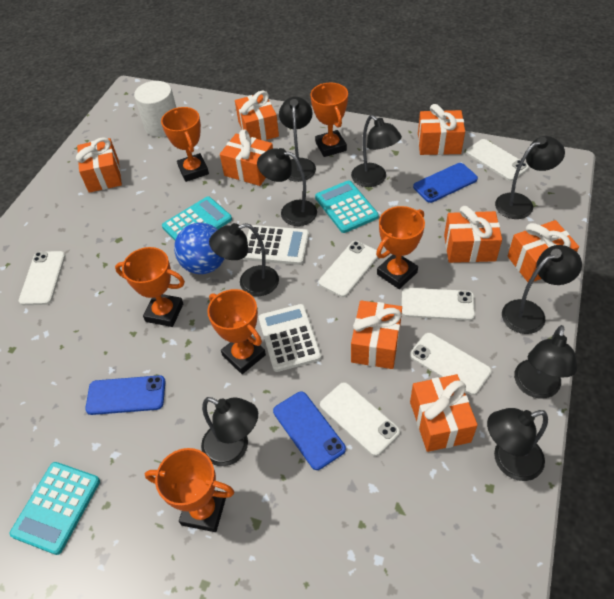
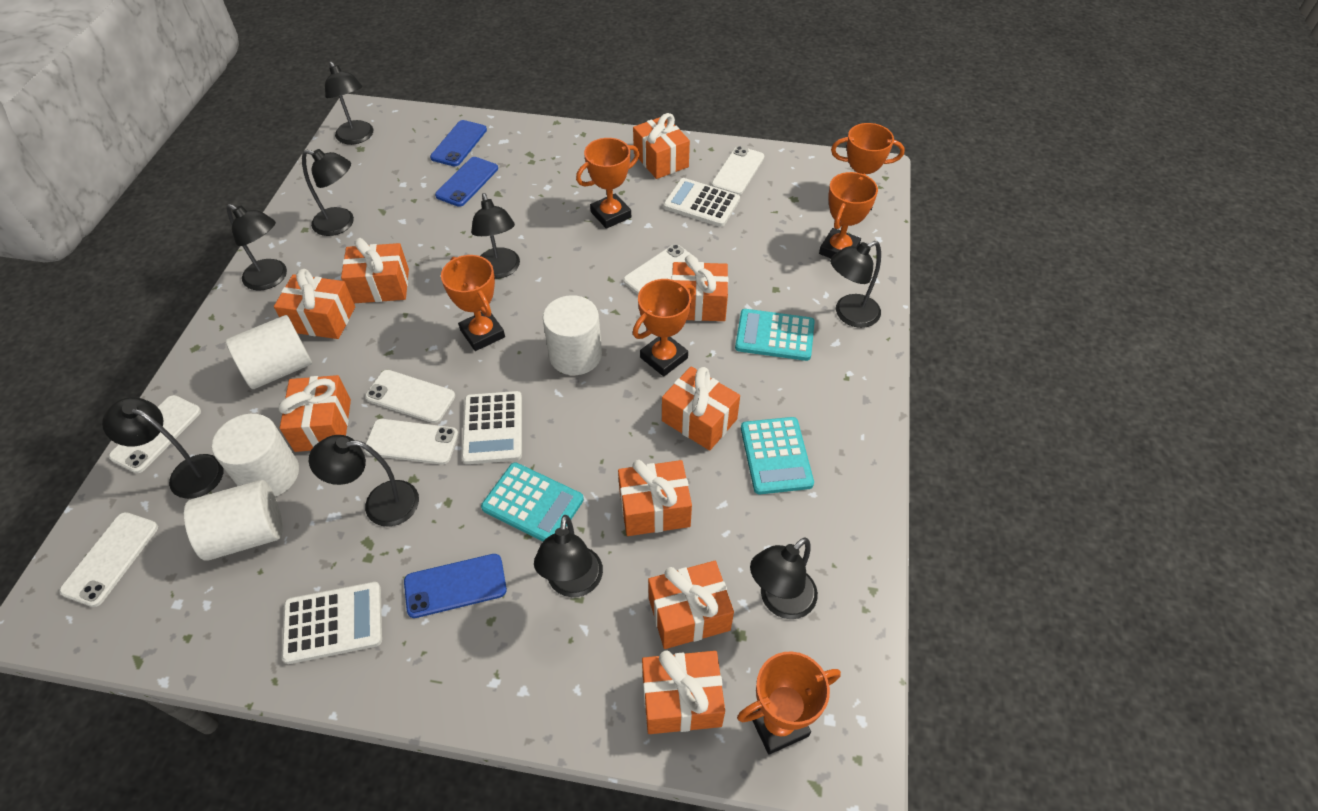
blue ball: [174,223,224,274] = 1 -> none = 0
orange gift: [76,137,122,193] [220,130,273,186] [235,90,279,141] [351,300,402,369] [410,374,478,452] [418,104,465,155] [444,206,502,263] [508,220,579,282] = 8 -> [274,269,355,339] [278,375,351,452] [341,238,409,303] [618,460,692,536] [633,113,690,179] [642,650,725,734] [648,561,734,649] [662,366,740,451] [671,255,728,321] = 9
white calculator: [243,225,309,265] [259,304,322,372] = 2 -> [282,582,382,664] [461,391,522,464] [663,178,740,227] = 3
white cylinder: [134,81,176,137] = 1 -> [184,480,283,561] [212,414,299,497] [226,315,312,389] [543,295,602,375] = 4

